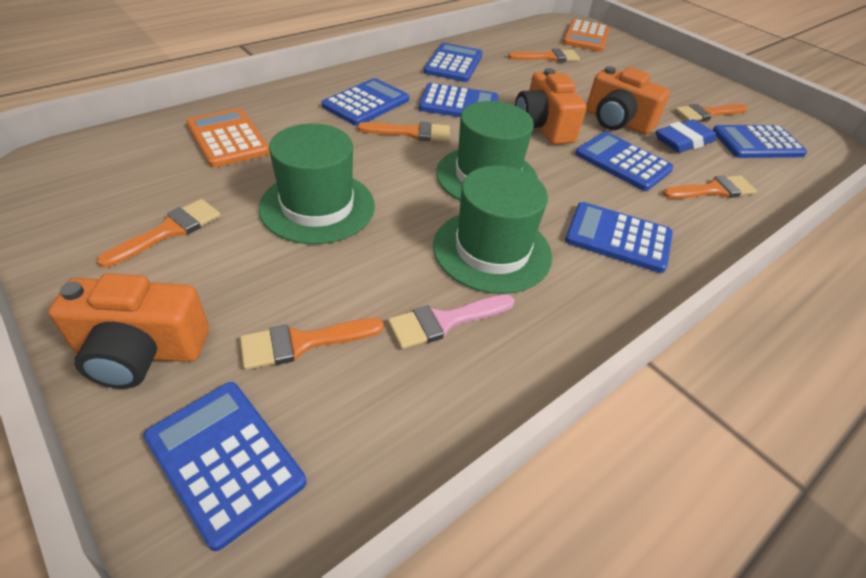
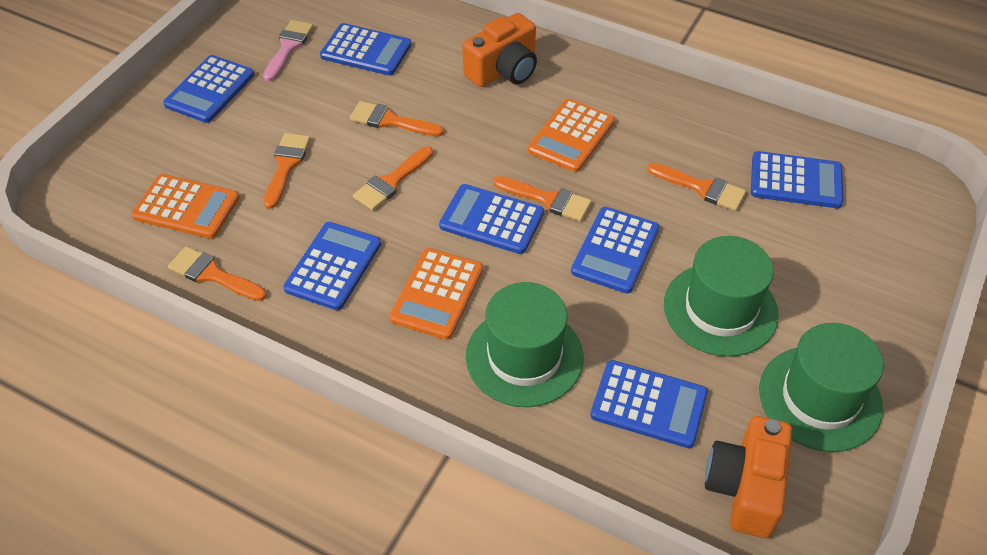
blue eraser: [656,119,716,153] = 1 -> none = 0
orange calculator: [186,108,270,168] [563,19,610,52] = 2 -> [132,174,239,239] [390,248,483,340] [528,99,615,172] = 3
orange camera: [48,273,209,389] [515,68,587,145] [586,66,670,134] = 3 -> [463,13,537,87] [705,416,792,538] = 2

